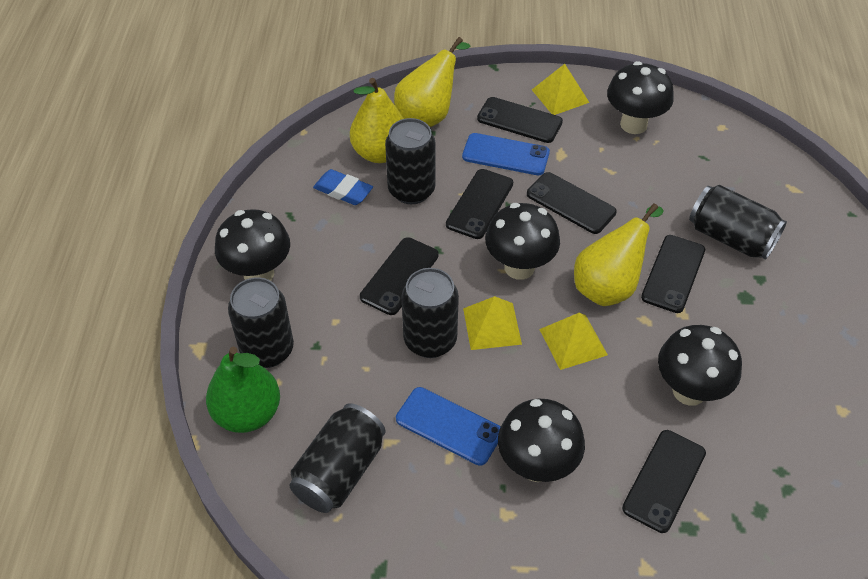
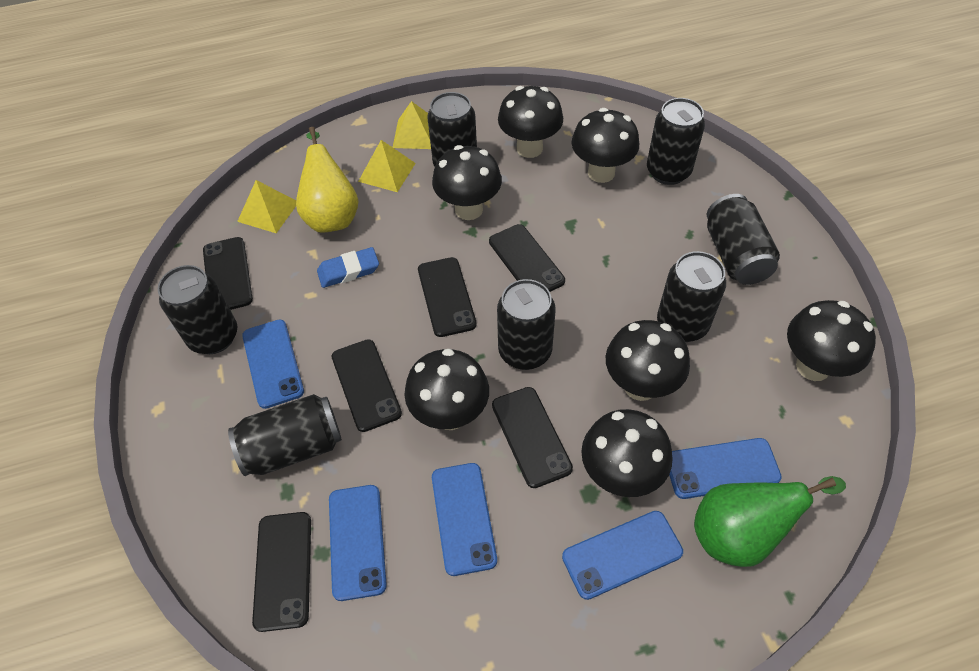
black can: [228,277,294,368] [289,403,386,513] [385,118,436,204] [402,268,459,358] [689,185,787,260] = 5 -> [158,265,238,354] [228,394,342,476] [427,92,477,167] [497,279,556,370] [647,98,705,185] [657,251,726,342] [707,194,780,285] = 7
black mushroom: [215,209,290,281] [485,203,560,280] [498,399,585,482] [607,61,674,134] [658,325,742,406] = 5 -> [404,349,489,430] [432,145,502,220] [498,86,563,158] [572,108,639,183] [581,409,673,497] [606,320,690,401] [787,300,876,381] = 7
blue phone: [396,387,501,466] [462,133,550,175] = 2 -> [242,320,304,409] [329,485,387,601] [432,463,497,576] [562,511,683,600] [669,438,782,499] = 5
yellow pear: [350,78,404,163] [394,37,470,127] [574,203,664,306] = 3 -> [296,127,358,233] = 1

